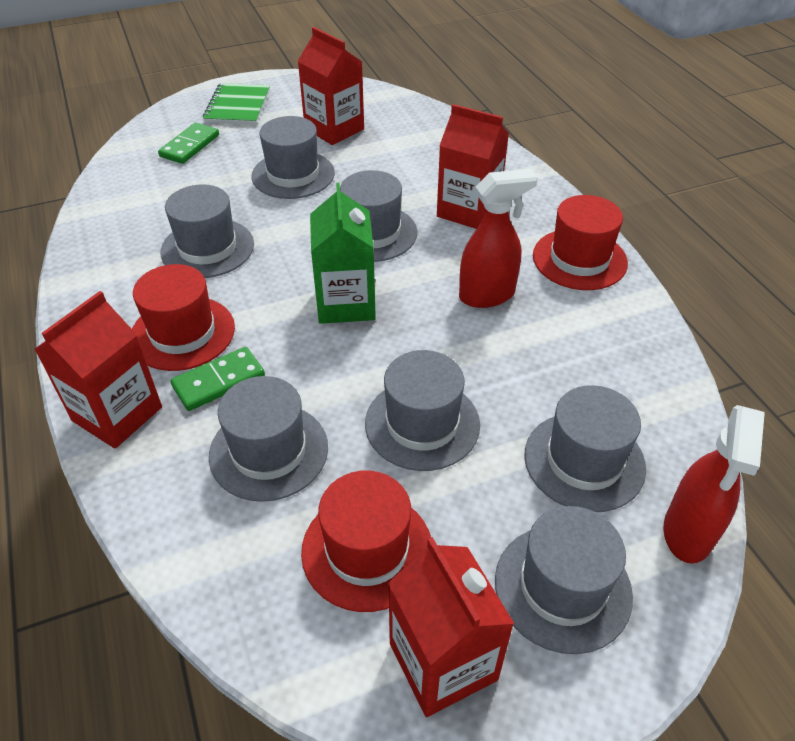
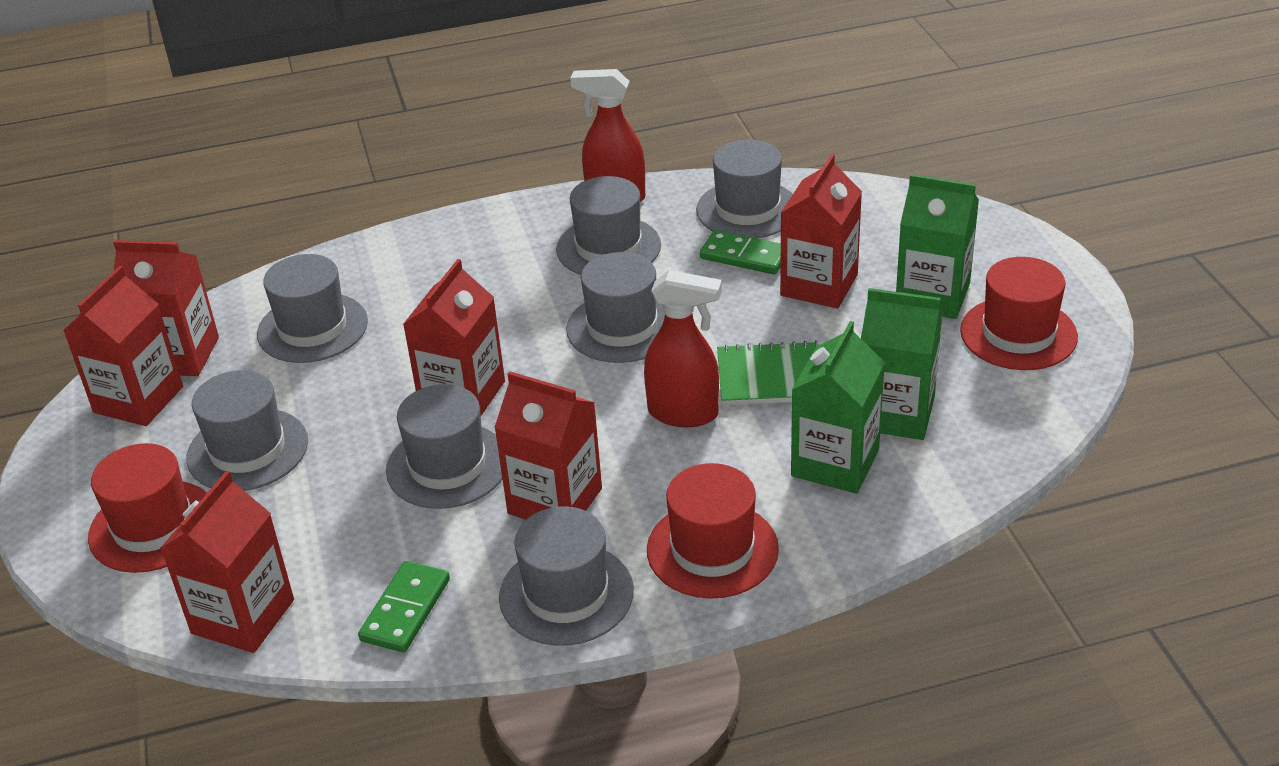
green carton: [310,183,376,324] = 1 -> [791,321,885,494] [861,288,943,440] [896,174,979,319] = 3
red carton: [34,291,162,449] [298,27,364,145] [388,537,515,717] [437,104,509,229] = 4 -> [63,266,183,426] [113,240,219,376] [160,471,294,653] [403,259,505,416] [494,371,602,520] [780,154,862,308] = 6

